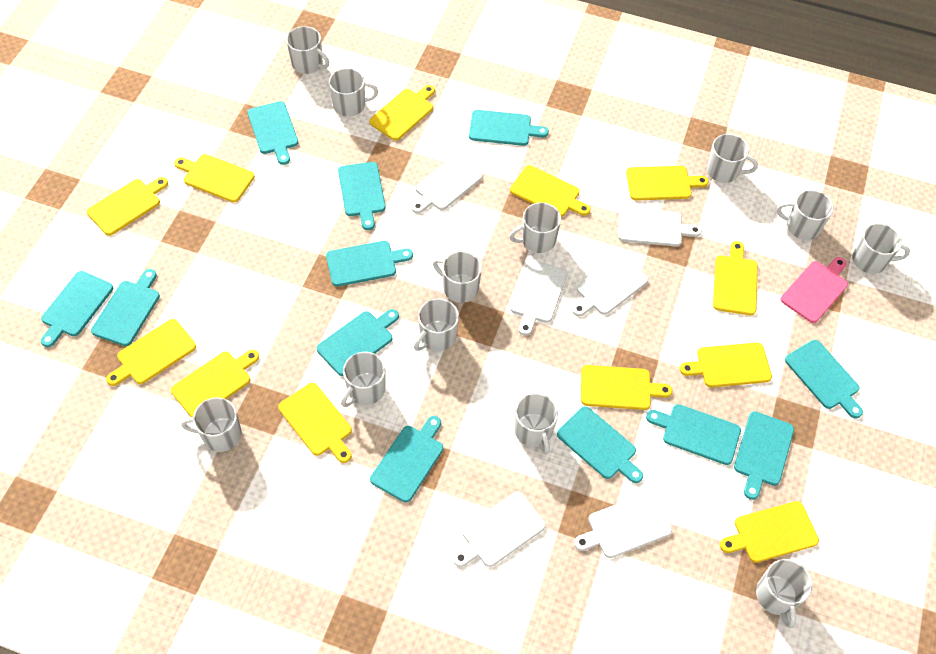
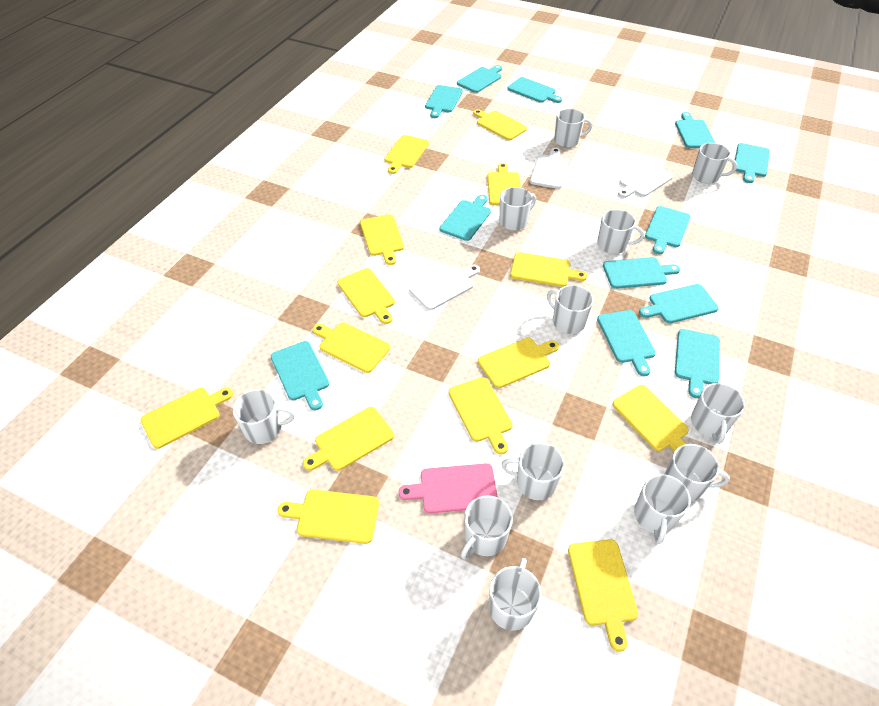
white cutting board: [411,155,483,213] [453,491,546,567] [511,260,567,336] [572,255,648,316] [574,492,672,558] [618,207,702,247] = 6 -> [409,265,480,310] [530,148,569,189] [618,162,673,198] = 3
yellow cutting board: [87,177,168,236] [106,319,196,386] [171,350,259,417] [174,154,255,203] [278,383,352,463] [369,85,435,141] [510,165,591,217] [581,365,673,410] [626,166,709,201] [680,342,772,388] [713,241,758,315] [720,501,819,563] = 12 -> [140,388,233,449] [278,489,379,544] [303,407,394,471] [313,322,390,373] [337,268,395,324] [360,214,404,265] [384,135,429,174] [448,377,513,455] [473,109,527,141] [478,338,559,388] [488,163,521,205] [510,252,587,287] [568,539,638,652] [612,385,689,451] = 14

